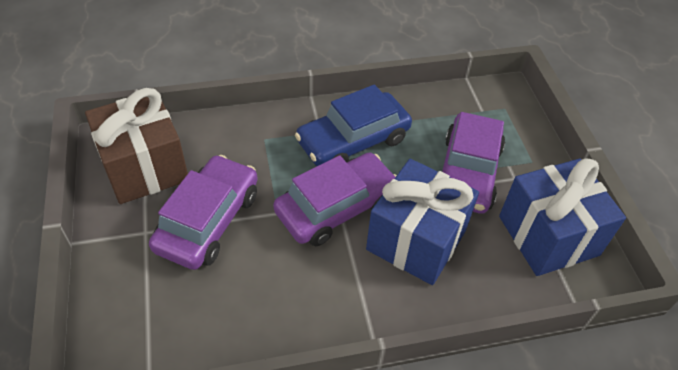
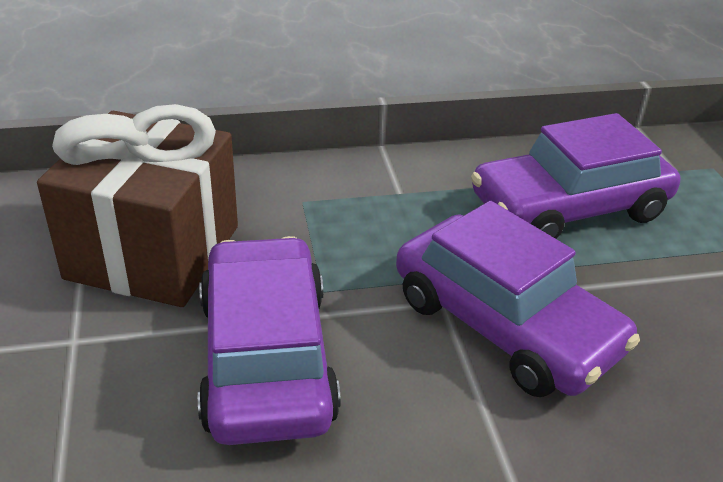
blue car: [295,85,412,166] = 1 -> none = 0
blue gift: [366,159,479,285] [499,158,626,276] = 2 -> none = 0

